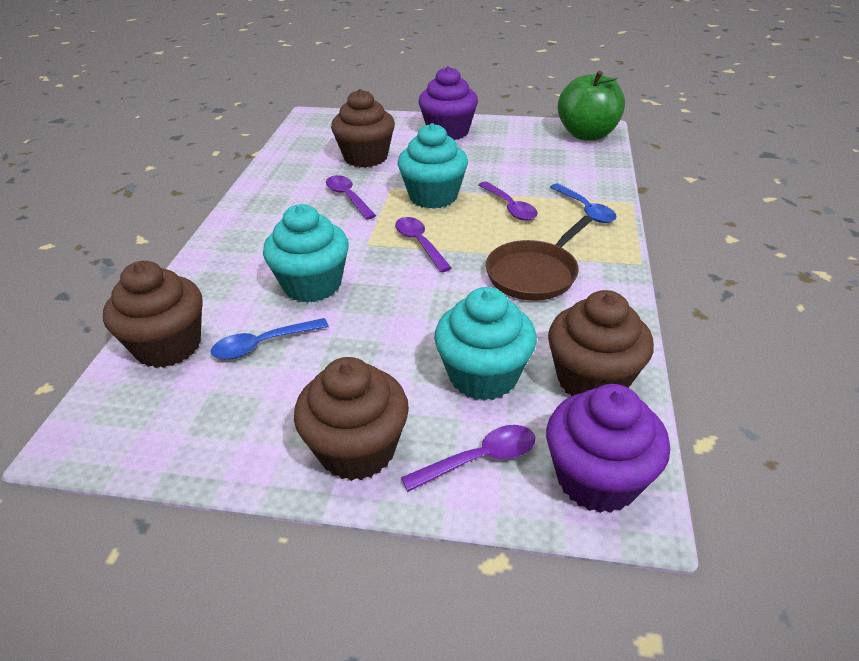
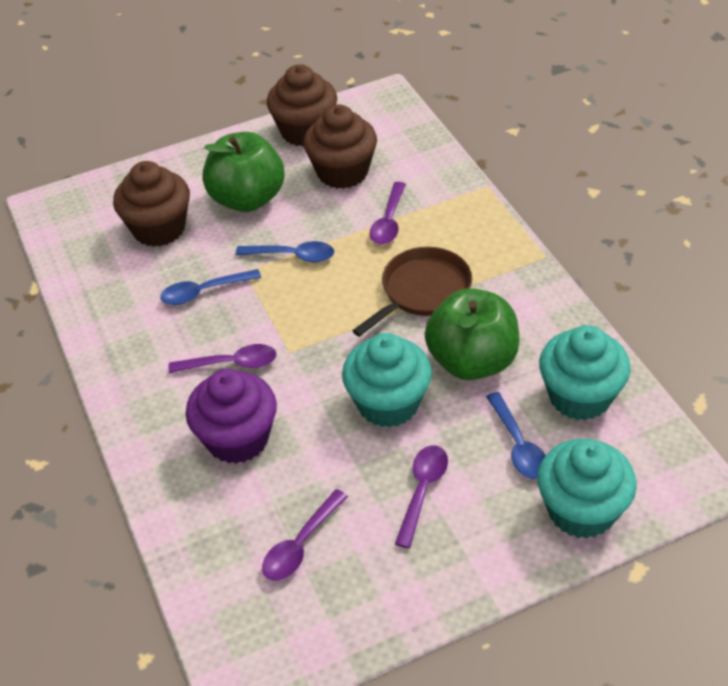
blue spoon: [211,318,329,360] [550,183,616,223] = 2 -> [160,269,261,305] [236,241,334,262] [486,392,546,479] = 3
brown cupcake: [103,261,203,368] [294,357,409,481] [331,89,395,168] [548,290,654,396] = 4 -> [113,161,190,247] [267,64,337,147] [303,105,377,189] = 3
green apple: [558,71,625,141] = 1 -> [202,132,284,212] [425,288,519,380] = 2
purple cupcake: [418,66,478,140] [546,384,670,513] = 2 -> [185,369,277,464] = 1

